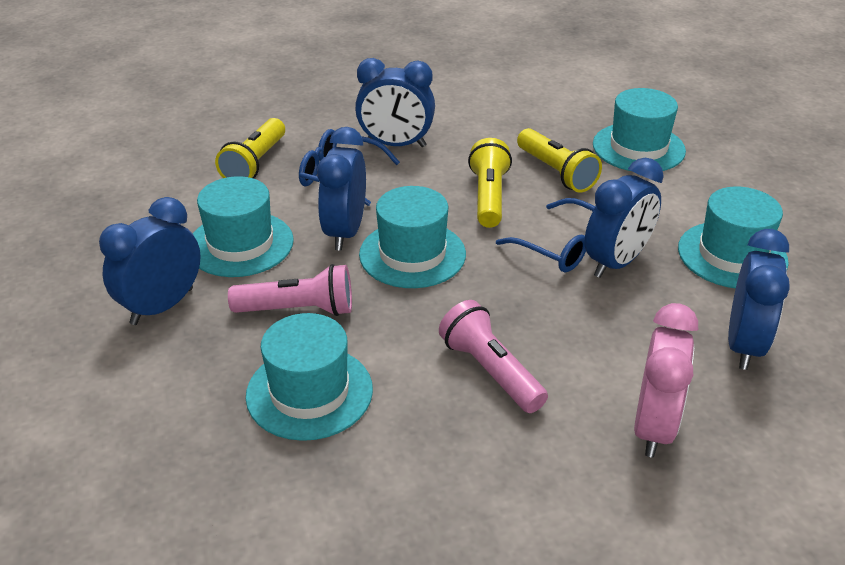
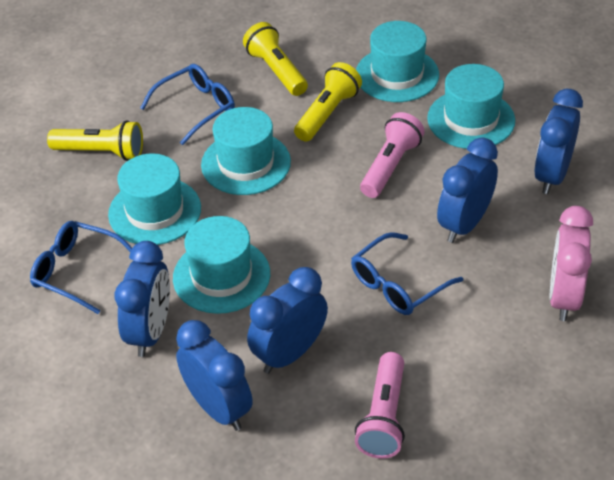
blue glasses: [299,129,400,206] [496,198,595,272] = 2 -> [30,221,132,314] [140,64,235,145] [351,232,463,315] = 3

